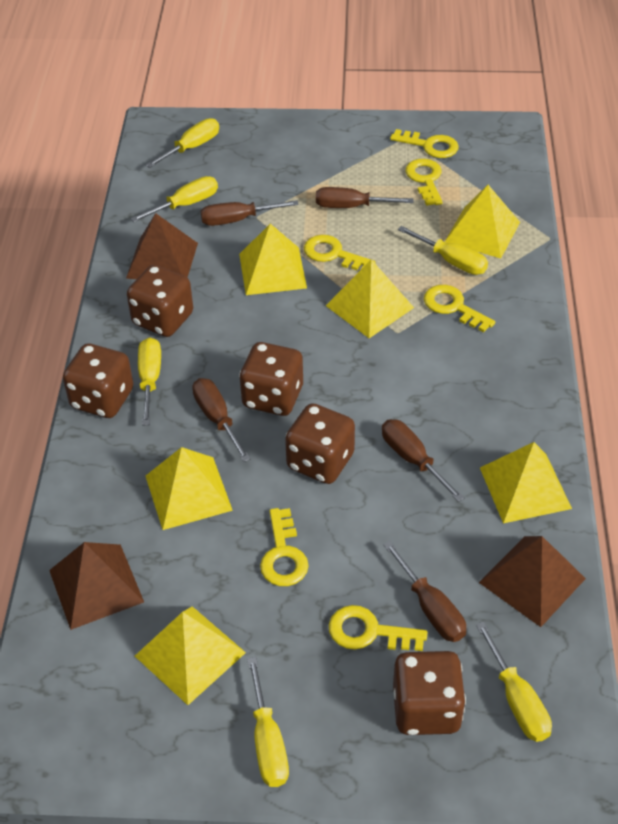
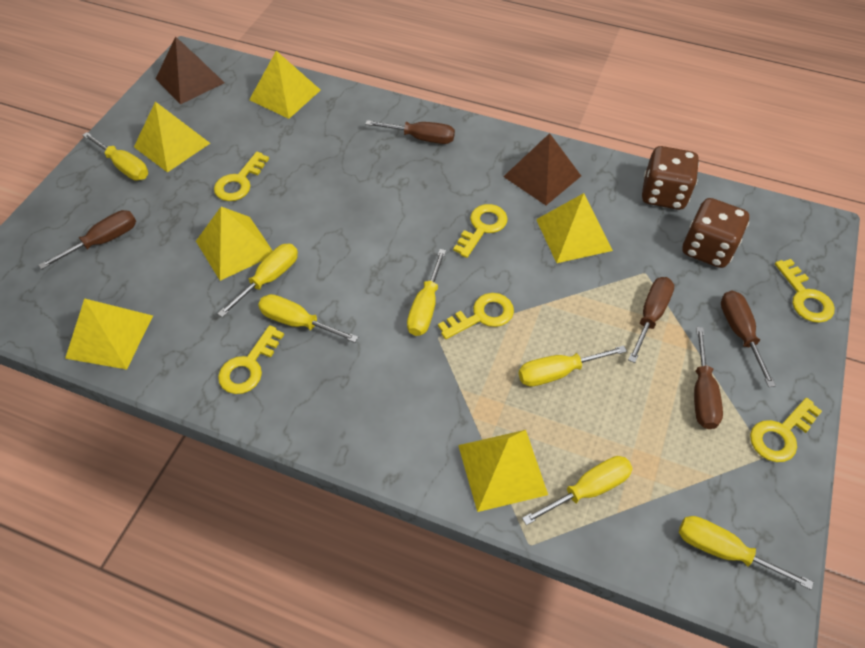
brown dice: [63,344,133,418] [127,265,193,337] [239,342,303,416] [285,403,355,484] [393,651,466,735] = 5 -> [642,146,699,210] [682,198,749,268] = 2
brown pyramid: [49,542,144,630] [126,213,198,279] [479,536,586,627] = 3 -> [156,36,224,104] [503,133,581,205] = 2
yellow screwdriver: [131,176,218,222] [138,337,161,425] [146,118,219,168] [247,657,289,787] [398,226,488,275] [476,621,552,742] = 6 -> [82,132,148,180] [217,244,298,318] [258,294,358,343] [407,249,446,336] [518,345,627,387] [522,456,633,525] [679,516,814,590] = 7

